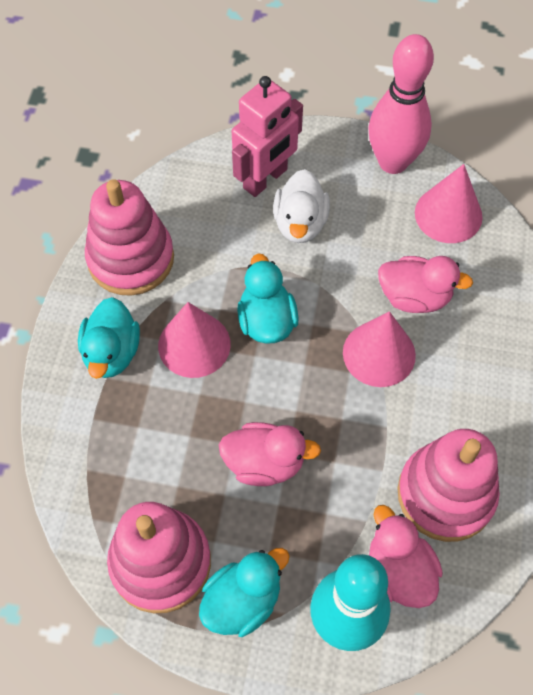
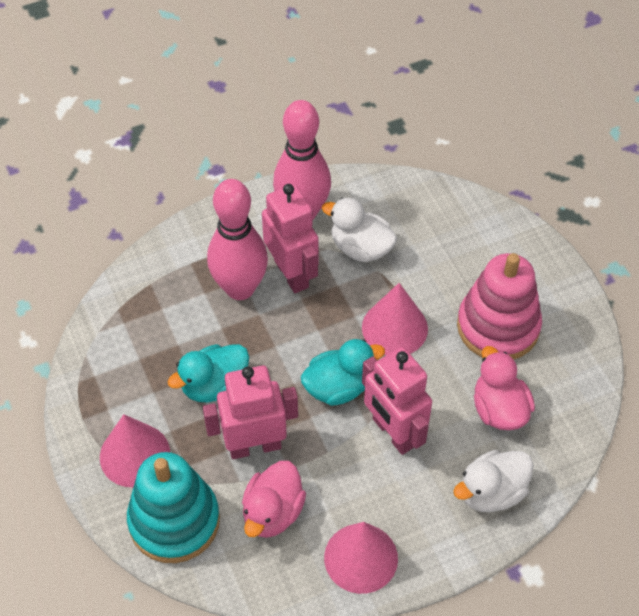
pink bowling pin: [368,34,434,174] = 1 -> [207,179,268,300] [273,100,331,221] = 2
pink duck: [219,422,321,486] [369,505,443,608] [378,256,473,313] = 3 -> [242,461,306,538] [474,346,535,430] = 2
pink robot: [232,76,303,197] = 1 -> [203,366,298,459] [262,184,318,293] [362,347,432,455] = 3
pink stacking toy: [85,179,174,296] [107,502,211,613] [398,429,500,542] = 3 -> [457,253,542,360] = 1
turquoise bowling pin: [310,554,391,651] = 1 -> none = 0
turquoise duck: [78,297,140,379] [199,548,290,637] [237,253,299,344] = 3 -> [167,344,249,402] [301,339,385,406] = 2
turquoise stacking toy: none = 0 -> [127,452,220,563] = 1
white duck: [273,169,330,243] = 1 -> [321,198,397,262] [453,450,533,512] = 2

